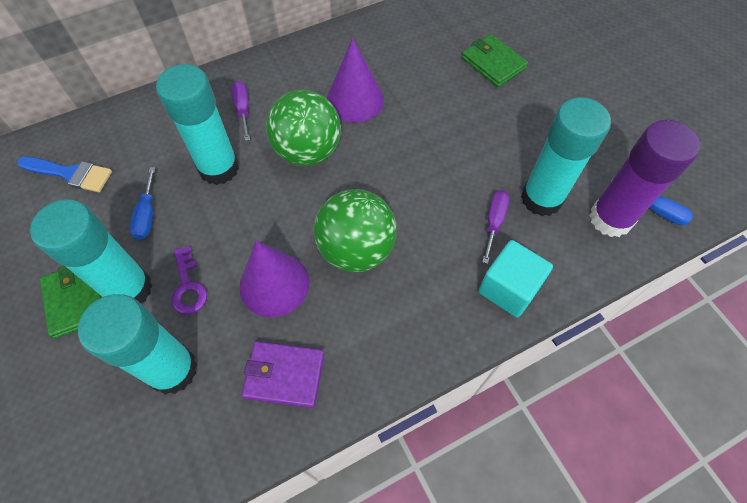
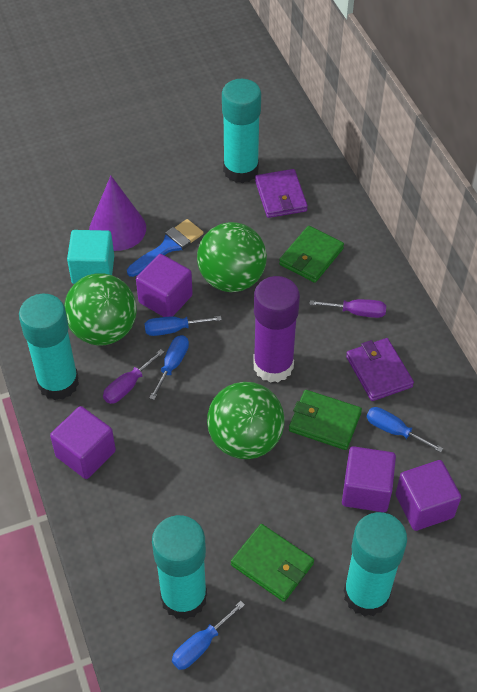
blue screwdriver: [130,167,155,240] [611,179,693,225] = 2 -> [144,316,222,336] [149,335,189,400] [172,601,245,670] [366,407,443,453] = 4
green ball: [266,90,341,166] [314,189,397,272] = 2 -> [64,273,137,345] [197,222,267,292] [207,382,285,459] = 3
green wallet: [40,266,102,339] [462,34,528,87] = 2 -> [231,524,314,602] [279,226,344,283] [289,390,362,450] = 3
purple cone: [239,241,309,317] [327,38,384,123] = 2 -> [89,175,146,251] = 1
purple cube: none = 0 -> [50,406,116,479] [136,254,193,317] [342,446,396,512] [395,460,461,531] = 4
purple key: [171,246,207,315] = 1 -> none = 0
purple wallet: [242,341,324,408] = 1 -> [255,169,308,218] [346,338,414,401] = 2

